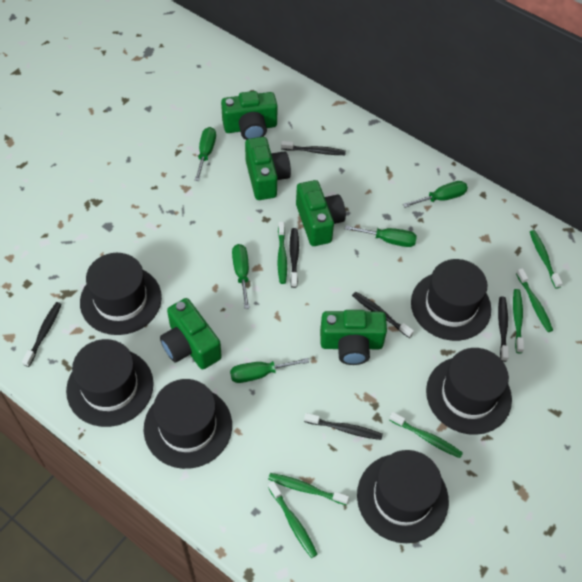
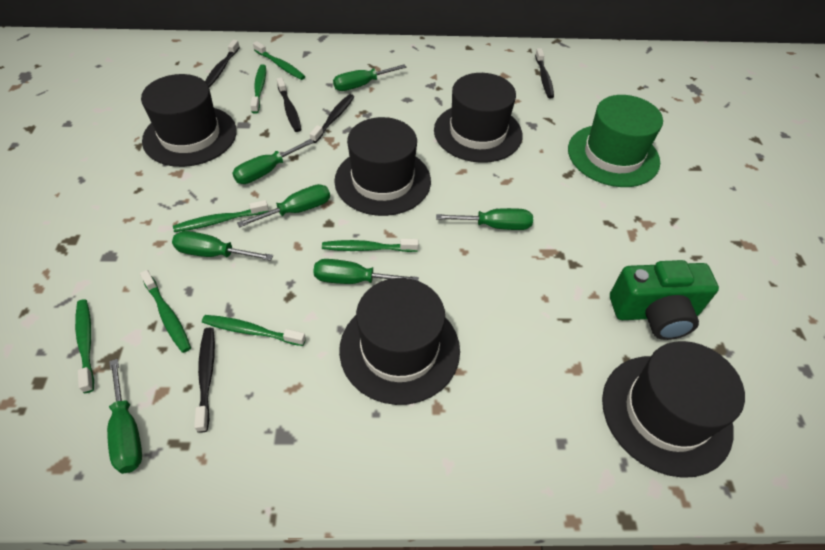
black hat: [66,339,154,427] [80,253,162,335] [144,379,232,469] [357,450,449,543] [411,259,491,341] [426,348,512,435] = 6 -> [141,74,237,167] [334,117,431,216] [339,278,460,405] [434,73,522,163] [602,341,745,478] = 5
black toothbrush: [22,302,62,367] [281,141,346,155] [290,228,299,288] [304,413,383,440] [352,292,414,338] [498,297,509,362] = 6 -> [194,327,215,433] [205,40,240,87] [277,77,301,132] [310,94,354,143] [535,48,554,98] = 5
green camera: [160,298,222,369] [221,91,278,140] [245,137,291,200] [296,180,346,246] [320,310,387,365] = 5 -> [610,260,719,340] = 1
green hat: none = 0 -> [568,95,663,187] = 1
green screwdriver: [195,127,216,181] [230,358,309,383] [232,244,250,309] [345,225,417,247] [403,181,468,208] = 5 -> [107,359,142,474] [172,231,273,261] [232,139,314,184] [237,184,330,227] [313,259,419,284] [333,65,406,91] [436,208,533,230] = 7

